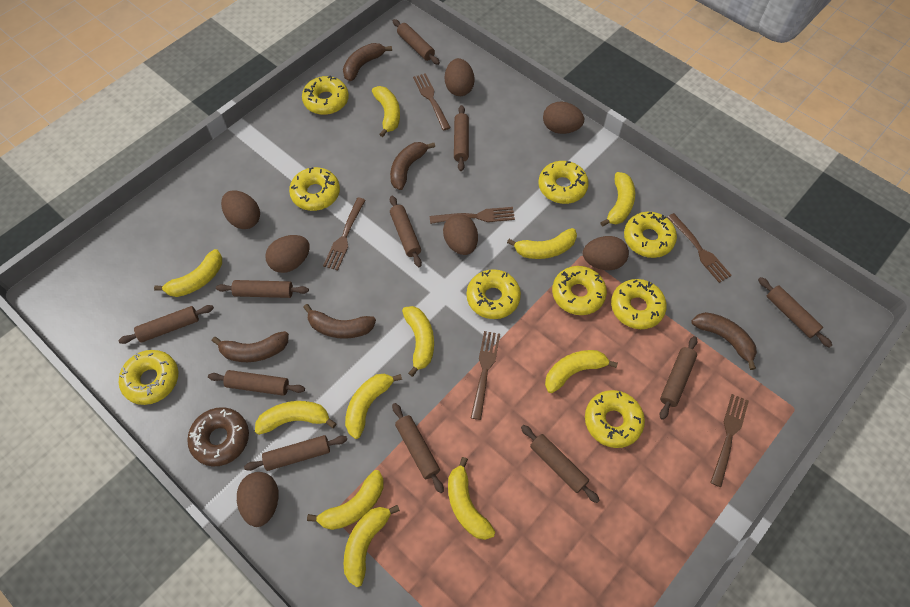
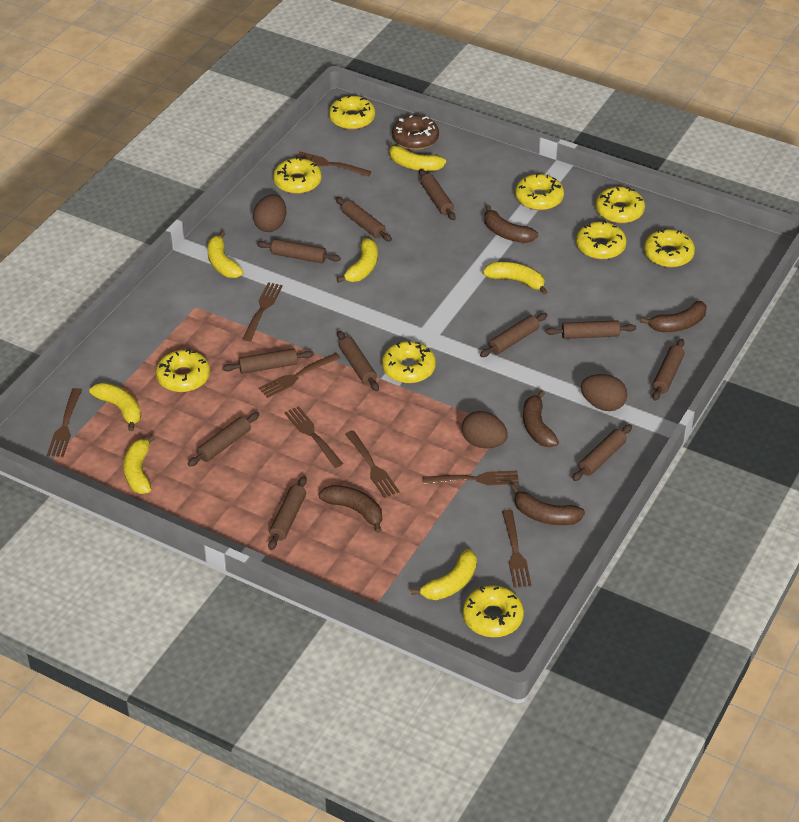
brown egg: [221,190,260,229] [237,472,279,527] [265,235,310,273] [443,214,478,255] [445,58,475,96] [543,101,584,134] [583,236,629,270] = 7 -> [253,194,286,232] [462,411,508,448] [581,374,627,411] = 3
brown fork: [323,198,365,270] [413,73,451,130] [430,207,515,224] [471,331,500,420] [667,213,732,283] [710,394,749,487] = 6 -> [47,388,82,457] [242,282,282,341] [259,353,341,398] [285,406,343,468] [296,151,371,177] [345,431,400,498] [423,471,519,486] [502,510,532,588] = 8
yellow banana: [154,249,222,297] [255,401,337,435] [307,470,384,530] [344,505,400,587] [345,374,402,439] [372,86,400,137] [402,306,434,377] [448,457,495,540] [507,228,577,259] [545,350,618,393] [600,172,635,227] = 11 -> [89,383,141,431] [123,435,155,494] [207,231,243,278] [336,238,378,283] [387,142,446,171] [411,549,477,600] [483,262,548,294] = 7

